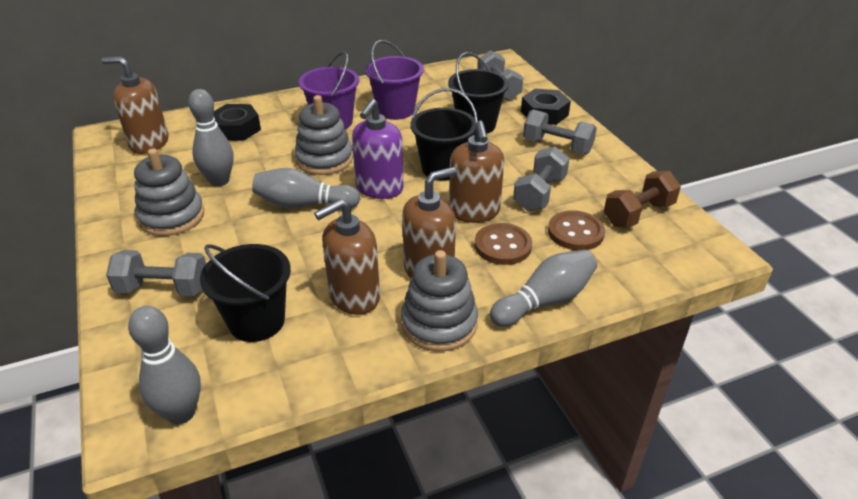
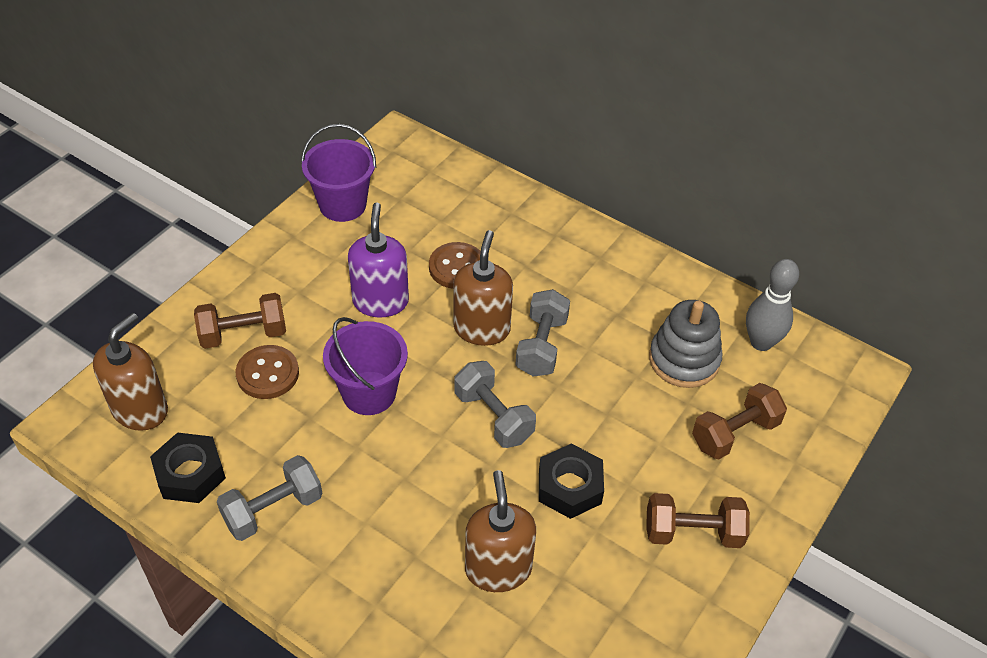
black bucket: [200,244,291,342] [410,88,478,181] [448,52,509,135] = 3 -> none = 0
brown dumbbell: [604,171,681,227] = 1 -> [194,293,286,349] [646,493,750,548] [692,383,787,460] = 3
brown soap dispenser: [101,56,169,154] [314,199,380,315] [402,167,456,278] [449,121,504,223] = 4 -> [93,313,168,431] [454,230,513,346] [465,470,536,592] = 3
grey bowling pin: [128,306,201,424] [188,89,234,187] [252,168,360,208] [490,250,597,327] = 4 -> [746,259,799,351] = 1
grey dumbbell: [106,250,206,296] [477,50,523,101] [513,146,570,211] [523,110,597,154] = 4 -> [217,455,322,541] [454,361,536,448] [515,289,570,377] = 3
grey stacking toy: [134,148,204,236] [295,95,353,175] [401,250,478,352] = 3 -> [649,300,723,388] = 1

